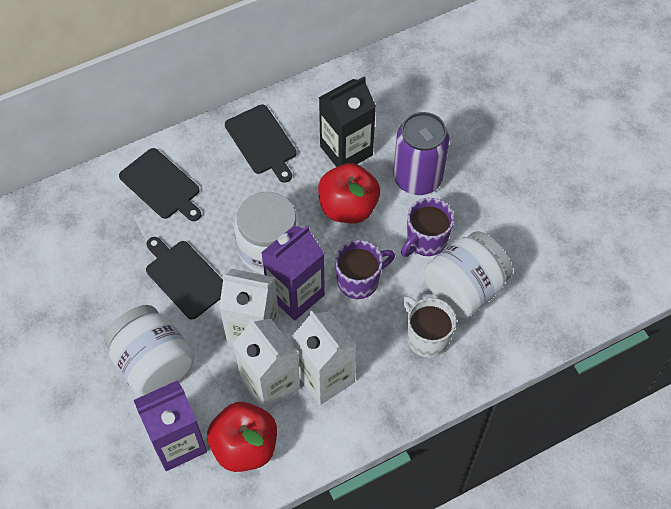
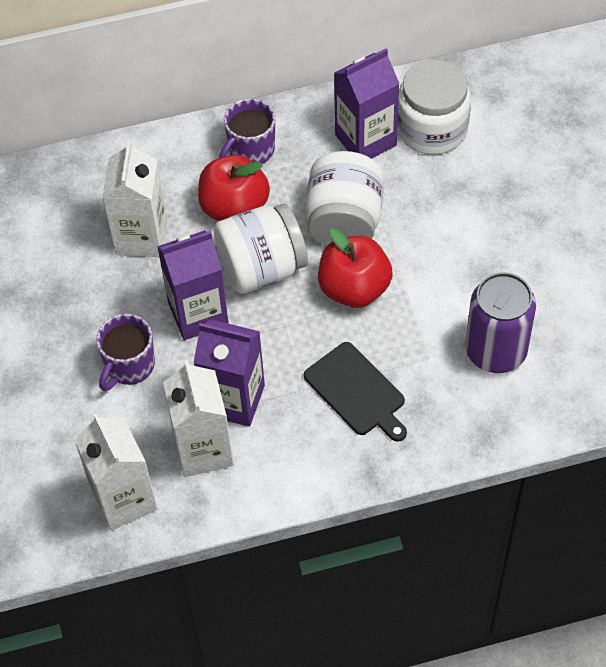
black carton: [319,77,376,167] = 1 -> none = 0
black cutting board: [119,148,201,221] [146,237,223,319] [225,104,297,183] = 3 -> [304,342,407,442] = 1
purple carton: [134,380,207,471] [261,225,325,321] = 2 -> [157,230,229,340] [194,319,265,427] [334,48,399,159] = 3
white mug: [403,296,456,358] = 1 -> none = 0

